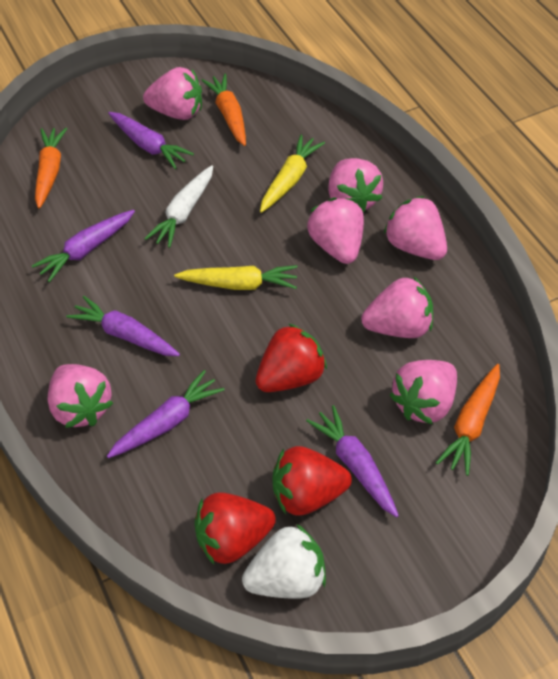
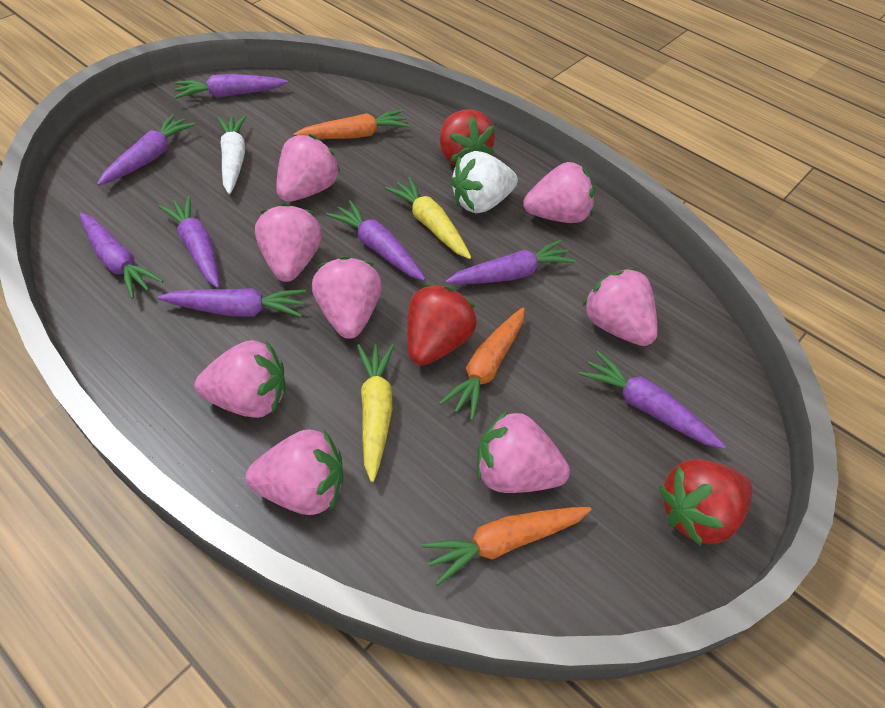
pink strawberry: [48,364,113,428] [143,67,202,120] [307,198,364,264] [328,158,383,213] [361,276,433,338] [384,196,447,260] [390,360,457,424] = 7 -> [195,340,286,418] [245,430,343,515] [255,203,322,282] [276,134,340,202] [312,256,382,339] [477,410,570,493] [523,162,595,223] [583,268,658,346] = 8
purple carrot: [32,210,135,282] [66,296,180,356] [107,370,225,458] [108,112,194,169] [306,405,399,517] = 5 -> [79,213,163,299] [97,114,195,186] [158,196,220,288] [158,288,306,317] [174,74,288,99] [326,200,426,281] [445,239,576,284] [579,351,726,449] = 8

